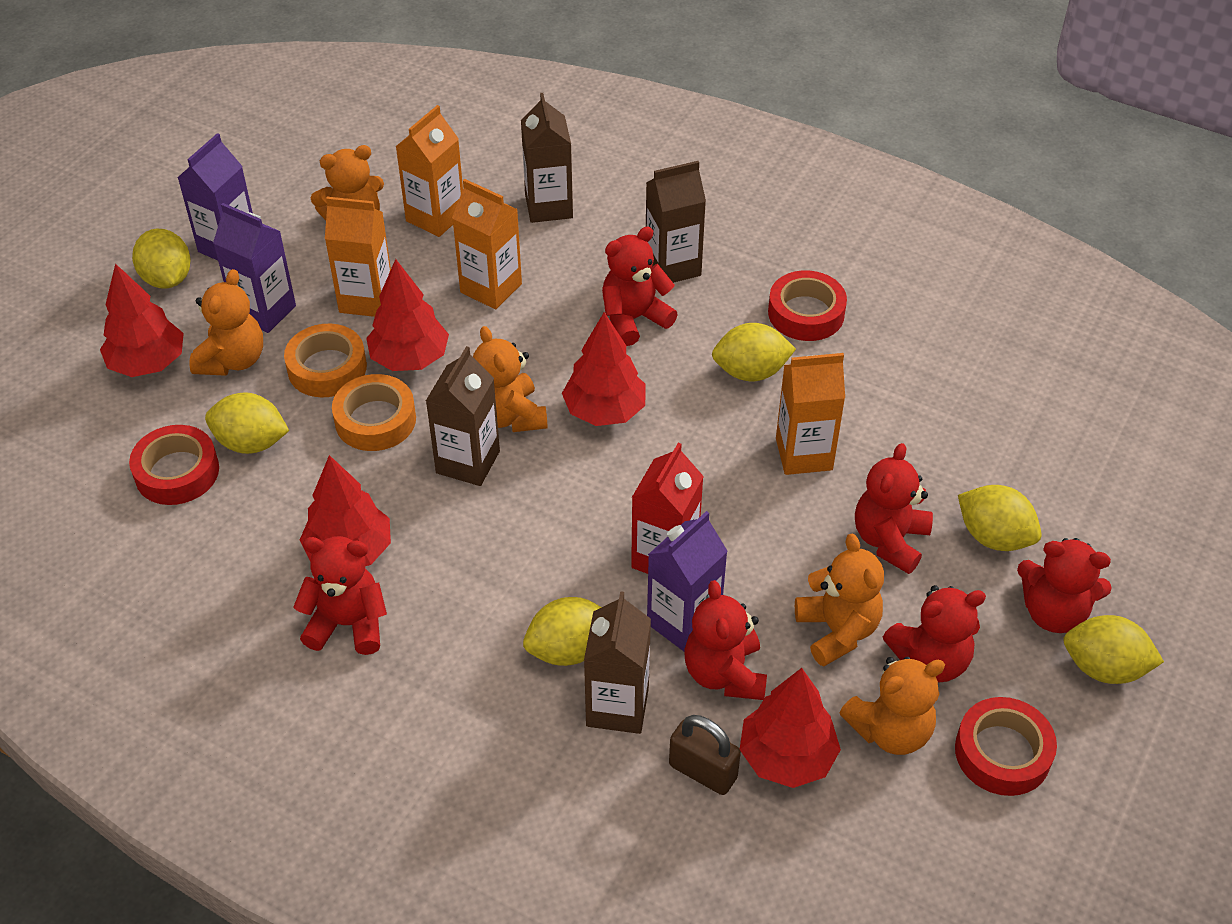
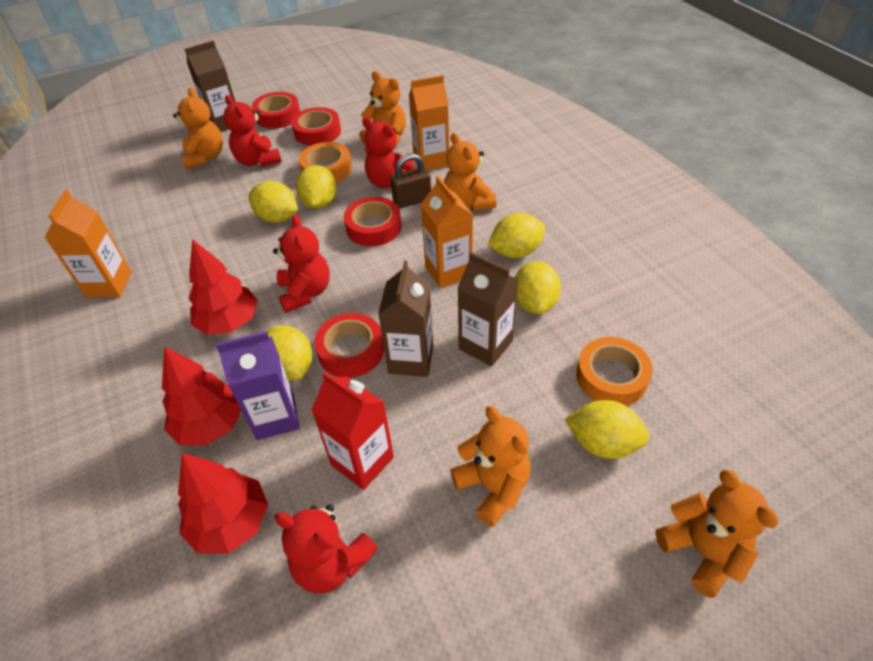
brown carton: [426,346,500,486] [521,93,573,223] [584,591,651,734] [646,161,706,283] = 4 -> [185,41,236,132] [378,261,433,377] [457,252,519,366] = 3
orange carton: [325,197,391,317] [395,105,463,237] [452,179,522,309] [776,353,845,475] = 4 -> [45,190,132,297] [409,75,449,170] [421,176,473,288] = 3
purple carton: [177,133,253,260] [213,203,296,333] [647,511,728,652] = 3 -> [216,331,300,440] = 1
red tape: [129,425,219,505] [768,270,847,341] [955,697,1057,796] = 3 -> [252,92,300,129] [291,107,341,146] [314,313,384,378] [344,197,402,246] = 4
red teddy bear: [293,536,387,655] [602,227,678,346] [685,580,767,700] [855,443,933,574] [883,585,986,682] [1017,538,1112,633] = 6 -> [223,95,282,167] [273,215,330,313] [274,504,378,594] [362,117,415,189] = 4
red tree: [100,263,184,377] [300,455,391,566] [366,259,449,371] [562,312,646,426] [740,668,841,788] = 5 -> [162,346,241,445] [178,453,268,554] [189,239,258,335] = 3

